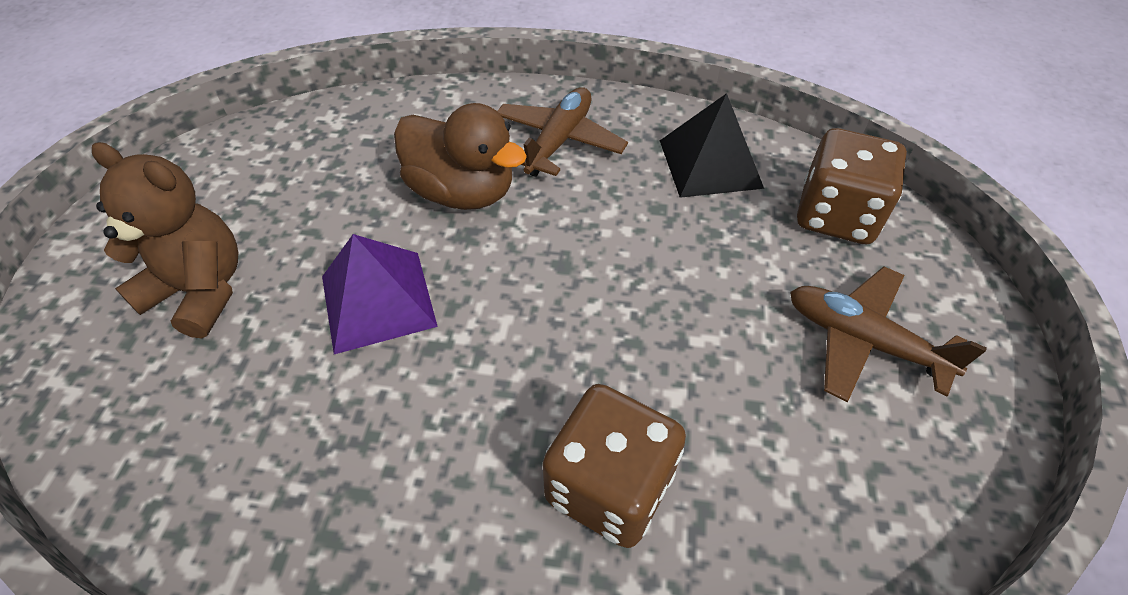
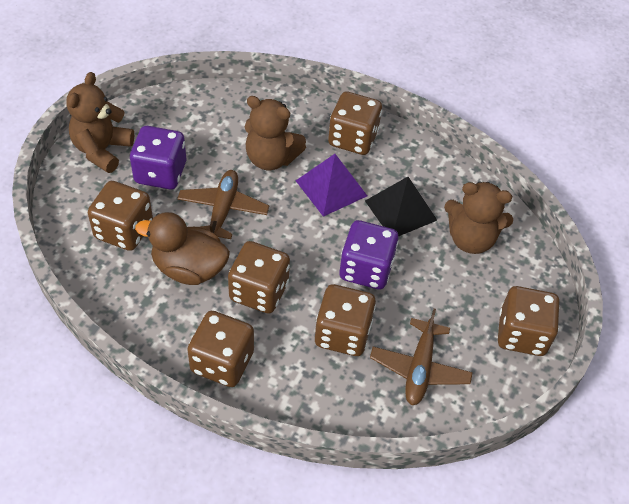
brown dice: [543,384,686,548] [797,128,907,244] = 2 -> [88,181,153,251] [187,311,254,387] [228,241,290,314] [315,284,376,356] [328,92,382,155] [498,286,560,356] = 6
brown teddy bear: [92,142,238,338] = 1 -> [66,72,134,173] [245,96,306,170] [444,181,513,254] = 3
purple dice: none = 0 -> [130,126,186,190] [340,220,398,289] = 2

